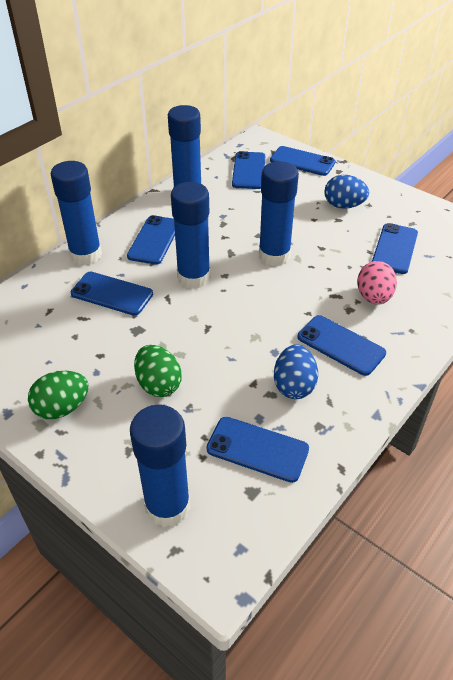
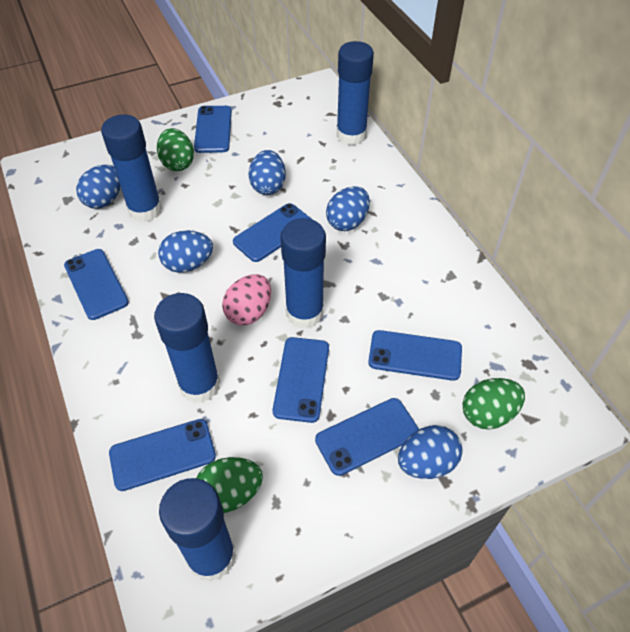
blue egg: [274,344,318,399] [325,175,369,209] = 2 -> [76,165,121,209] [158,231,213,273] [248,150,286,195] [326,186,370,231] [398,425,462,479] = 5
green egg: [28,371,89,419] [134,345,182,397] = 2 -> [157,128,194,171] [196,457,263,513] [462,378,525,430] = 3

